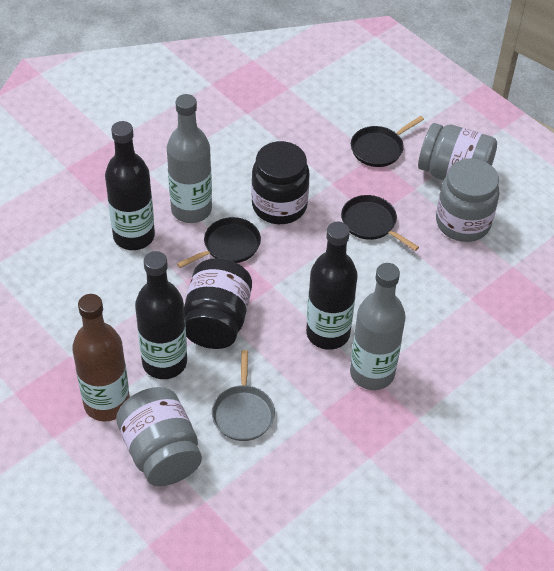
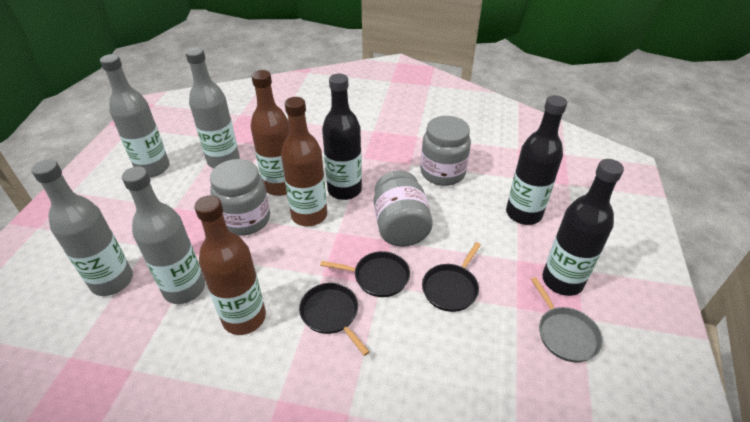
black jar: [184,258,252,349] [251,141,310,224] = 2 -> none = 0
brown bottle: [72,294,130,421] = 1 -> [194,195,266,335] [251,70,289,196] [281,97,327,226] = 3
grey bottle: [167,94,212,223] [350,263,406,390] = 2 -> [31,159,133,296] [100,54,170,177] [122,166,205,304] [185,47,240,168] = 4

